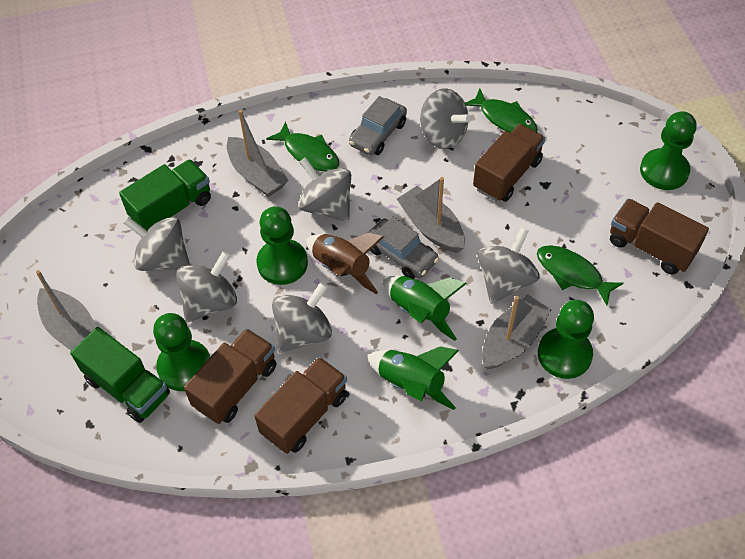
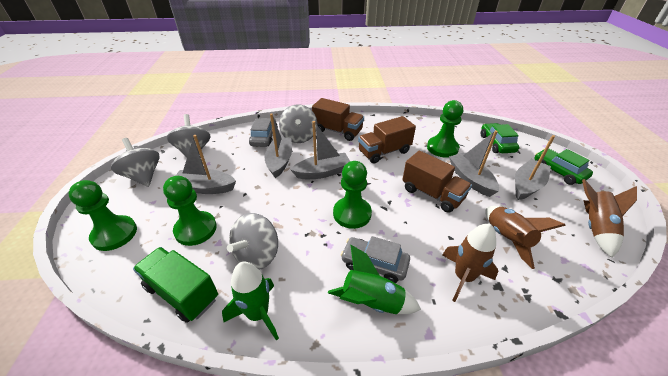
brown rocket: [306,232,384,294] = 1 -> [442,224,498,302] [485,206,566,269] [582,179,637,258] = 3
brown truck: [184,328,277,424] [254,357,347,454] [473,124,545,202] [610,199,709,275] = 4 -> [312,98,364,141] [358,116,416,164] [402,151,472,213] = 3
green car: none = 0 -> [481,123,519,153] [534,148,593,185] = 2
green fish: [266,121,339,172] [465,88,538,133] [537,245,624,305] = 3 -> none = 0
green truck: [70,327,170,423] [119,159,211,230] = 2 -> [133,247,218,323] = 1
grey boat: [36,270,97,351] [227,110,289,197] [397,177,465,253] [482,294,551,369] = 4 -> [176,135,236,194] [265,113,292,178] [290,121,350,179] [449,130,499,197] [515,135,555,200] = 5
grey spinning top: [123,216,190,271] [176,251,237,323] [272,282,332,353] [298,157,351,222] [420,88,472,149] [478,228,539,304] = 6 -> [111,138,159,187] [167,114,211,157] [227,213,278,269] [279,104,317,143] = 4

